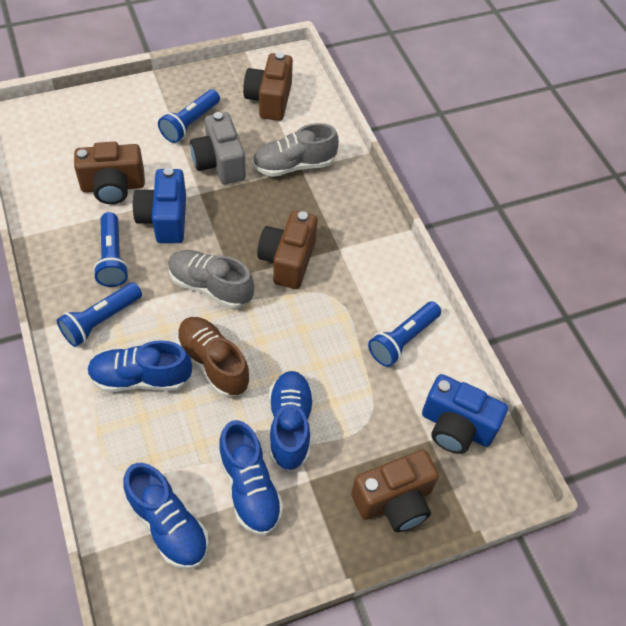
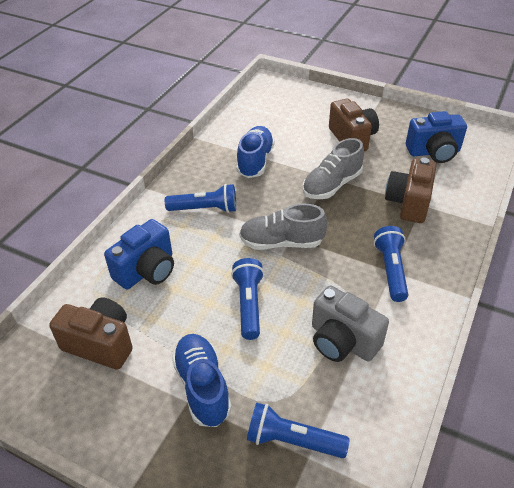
blue shoe: [87,340,192,392] [123,463,209,569] [218,420,284,535] [269,371,313,471] = 4 -> [172,334,232,427] [236,126,275,178] = 2
brown camera: [74,142,145,204] [243,52,293,121] [257,211,317,289] [351,450,439,532] = 4 -> [49,298,133,370] [329,99,379,151] [385,158,436,223] = 3
brown shoe: [177,317,250,397] = 1 -> none = 0

